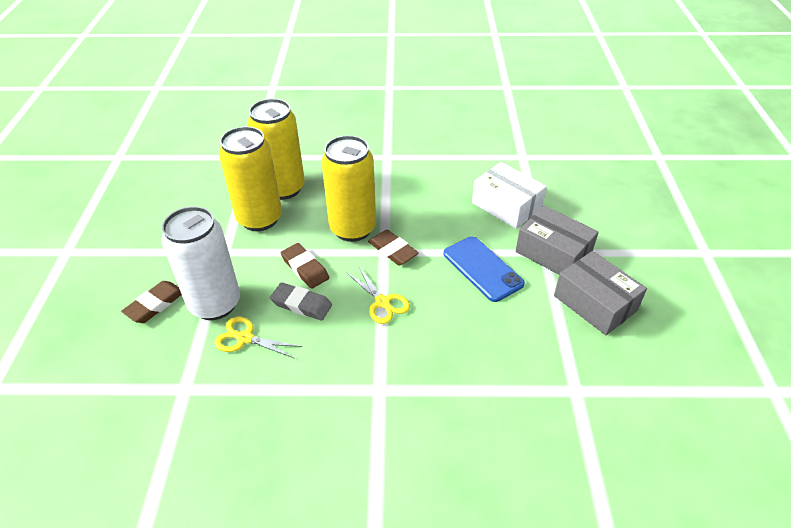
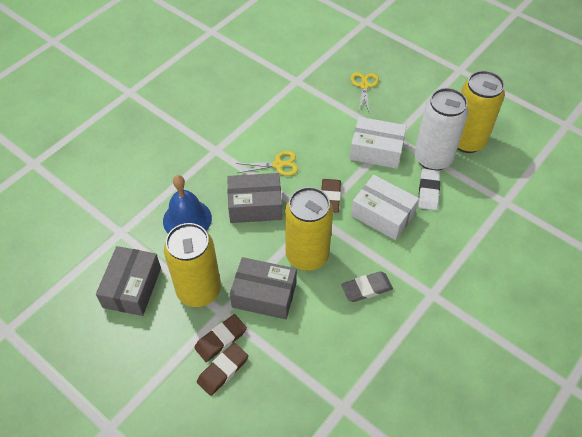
blue bell: none = 0 -> [163,175,212,233] = 1
blue phone: [443,236,525,302] = 1 -> none = 0
grey box: [516,206,599,275] [554,251,647,335] = 2 -> [96,246,161,316] [227,173,282,223] [230,257,297,319] = 3
white box: [472,162,547,229] = 1 -> [350,117,407,169] [351,175,419,240] = 2
white eraser: none = 0 -> [419,169,440,210] = 1

